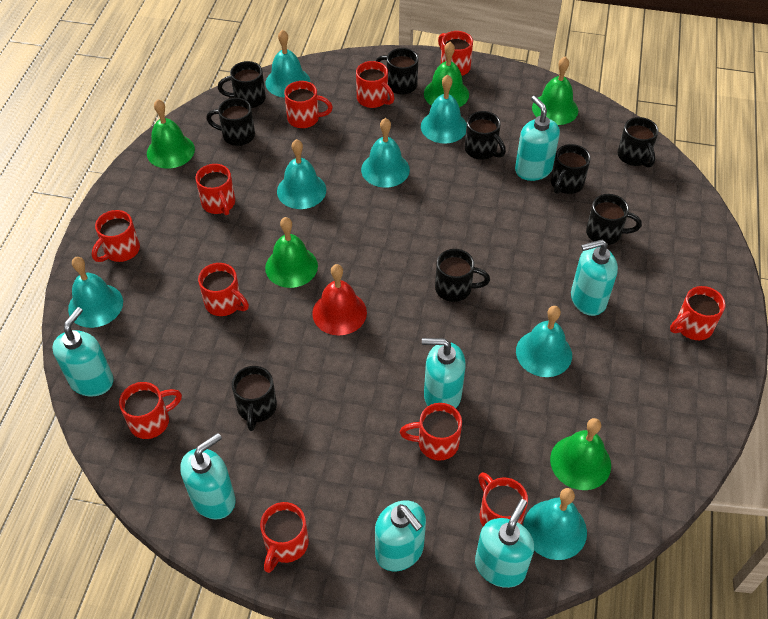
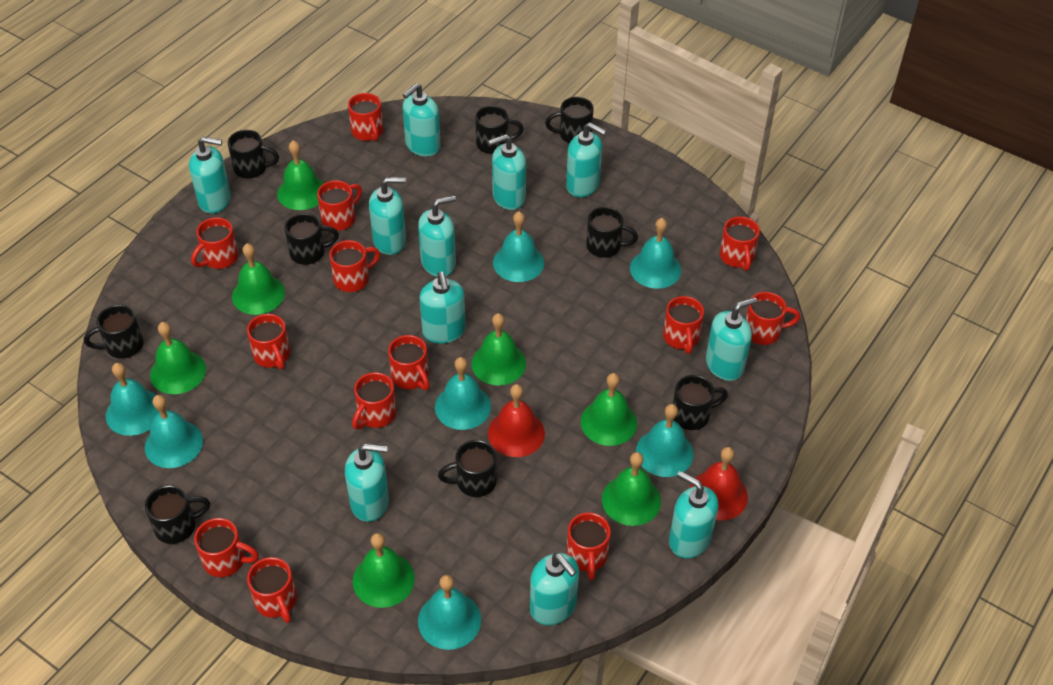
green bell: [147,99,195,169] [265,217,318,288] [424,42,469,107] [532,57,578,125] [550,418,611,490] = 5 -> [150,322,206,394] [232,243,285,315] [277,140,324,210] [353,533,415,608] [471,313,526,386] [581,373,637,446] [602,452,661,526] = 7
red bell: [312,264,367,336] = 1 -> [488,384,545,457] [689,447,748,521] = 2
red mug: [92,210,140,262] [119,382,182,439] [196,164,235,215] [198,263,249,316] [260,502,309,573] [284,81,333,128] [356,61,394,108] [400,403,462,461] [438,31,473,76] [478,472,528,527] [670,286,726,340] = 11 -> [191,217,238,269] [194,518,259,577] [247,314,290,370] [247,557,297,623] [317,180,362,231] [329,240,380,292] [348,93,383,141] [352,372,396,430] [388,335,430,390] [567,512,611,580] [663,296,704,354] [720,216,760,271] [746,292,800,345] = 13
turquoise soap dispenser: [52,307,114,397] [180,433,235,519] [375,501,426,571] [422,338,466,408] [475,499,534,588] [515,96,560,181] [571,240,618,316] = 7 -> [189,137,231,213] [345,444,389,522] [369,177,406,255] [402,83,441,157] [418,195,456,277] [419,272,466,344] [488,134,526,210] [530,553,579,625] [566,123,606,197] [669,471,719,558] [706,297,757,381] = 11

